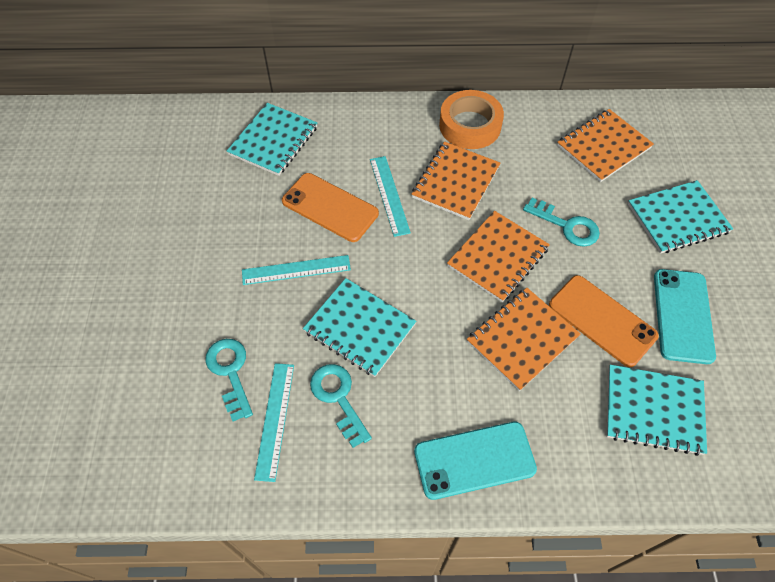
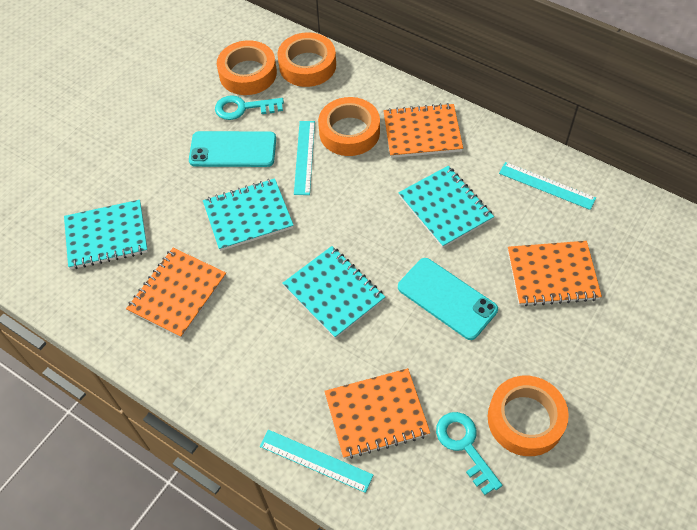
orange phone: [282,173,379,242] [549,275,659,367] = 2 -> none = 0
orange tape: [439,90,504,149] = 1 -> [217,40,277,95] [277,32,336,87] [318,97,380,156] [488,376,569,456] = 4
turquoise key: [205,339,253,421] [310,364,372,448] [523,198,600,247] = 3 -> [215,95,284,120] [436,412,502,495] = 2

